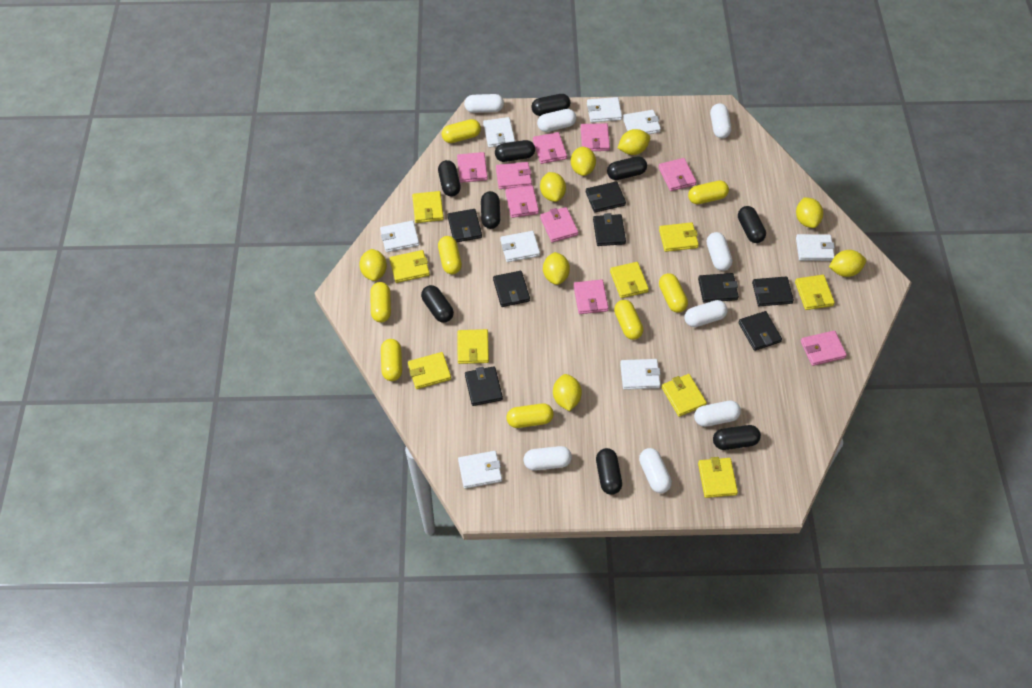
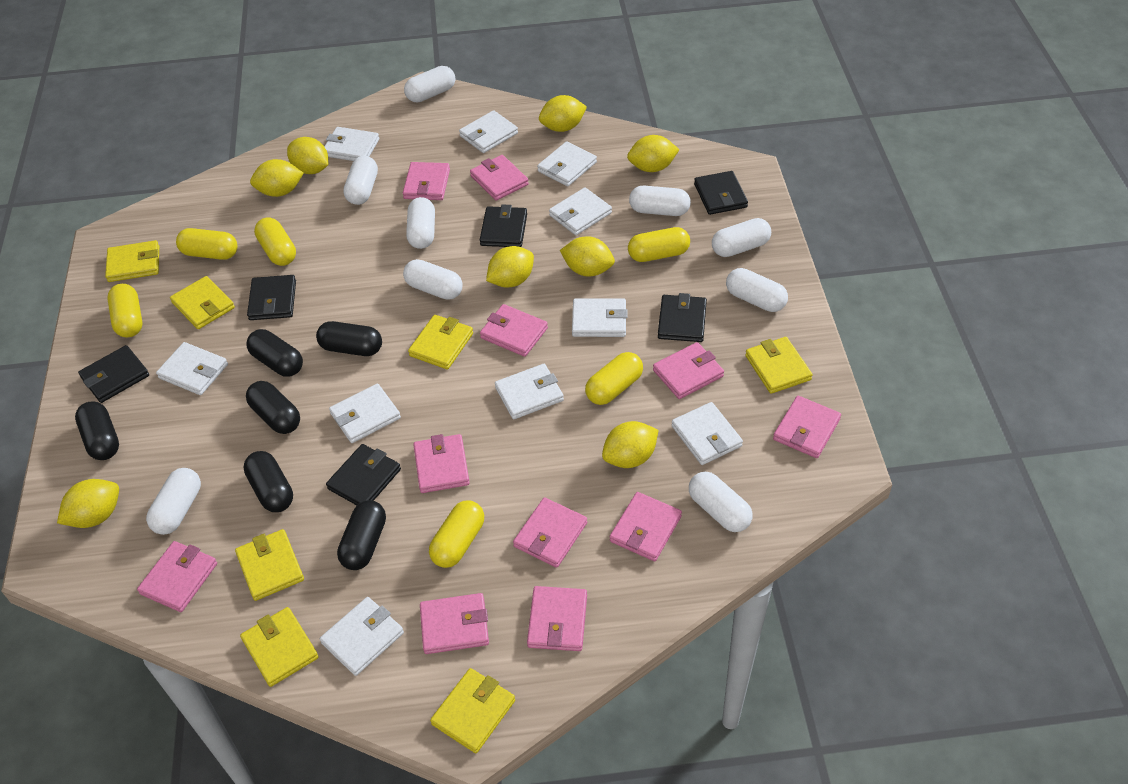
black capsule: [421,285,454,323] [438,160,461,196] [481,191,500,229] [495,140,535,162] [531,94,570,116] [596,448,622,495] [607,156,647,180] [713,425,761,450] [738,206,766,243] = 9 -> [75,401,119,460] [243,451,293,512] [246,329,303,377] [246,381,300,434] [316,321,382,356] [337,500,386,570] = 6
black wallet: [448,209,482,242] [465,366,503,406] [493,271,530,307] [586,181,626,213] [593,213,626,246] [698,273,739,303] [738,311,782,351] [752,276,794,306] = 8 -> [78,345,149,403] [247,275,296,320] [326,444,401,505] [480,204,527,247] [658,293,707,342] [694,171,748,215] = 6
pink wallet: [457,152,488,183] [496,162,532,189] [505,185,539,218] [533,132,567,164] [540,207,578,242] [574,279,609,314] [581,123,610,151] [659,158,696,191] [801,331,847,366] = 9 -> [137,541,217,612] [403,162,450,200] [413,434,470,493] [420,593,489,654] [470,155,529,201] [480,304,548,357] [513,497,587,568] [527,586,587,651] [610,492,682,561] [653,342,724,399] [773,396,841,458] = 11
white capsule: [464,94,504,113] [524,446,572,471] [537,109,576,132] [639,448,672,493] [684,300,727,327] [694,401,741,427] [707,232,732,271] [710,103,731,138] = 8 -> [146,468,201,535] [344,156,378,205] [403,259,463,300] [404,66,455,102] [406,197,435,249] [629,186,691,216] [689,472,752,532] [712,218,771,257] [726,268,788,312] = 9
white wallet: [380,221,419,252] [458,451,502,489] [483,117,515,148] [500,231,540,262] [587,97,622,122] [620,359,661,390] [623,110,661,134] [796,234,835,261] = 8 -> [156,342,228,395] [320,597,404,676] [324,127,379,161] [329,383,401,443] [459,110,518,153] [495,364,564,419] [537,141,597,186] [549,187,612,235] [572,299,628,337] [672,402,743,465] = 10
yellow capsule: [370,282,391,322] [381,339,402,381] [438,236,462,274] [442,119,481,143] [506,403,554,428] [614,300,643,340] [659,273,688,313] [688,180,729,204] = 8 -> [107,284,142,337] [176,228,237,260] [254,217,296,266] [429,500,484,568] [585,352,643,405] [628,227,690,262] = 6
yellow wallet: [389,250,430,283] [408,352,451,389] [412,191,444,223] [457,329,489,364] [610,262,649,298] [659,222,699,252] [662,374,707,417] [698,457,738,498] [795,275,835,310] = 9 -> [105,240,159,282] [170,276,235,329] [235,529,304,601] [240,607,319,687] [408,315,473,369] [430,668,515,753] [745,337,813,394] = 7

